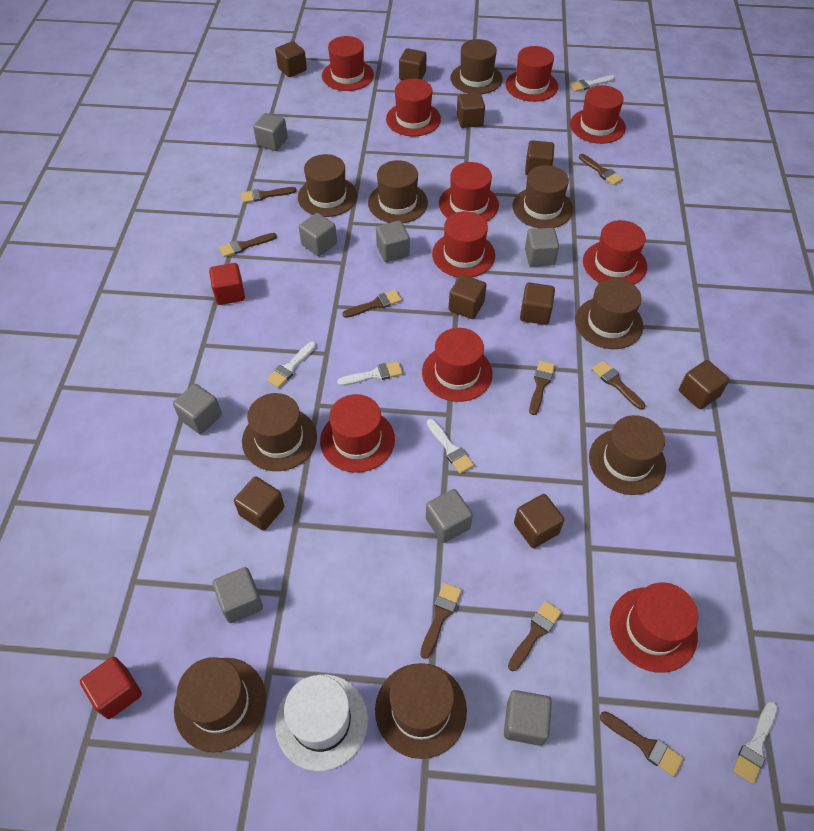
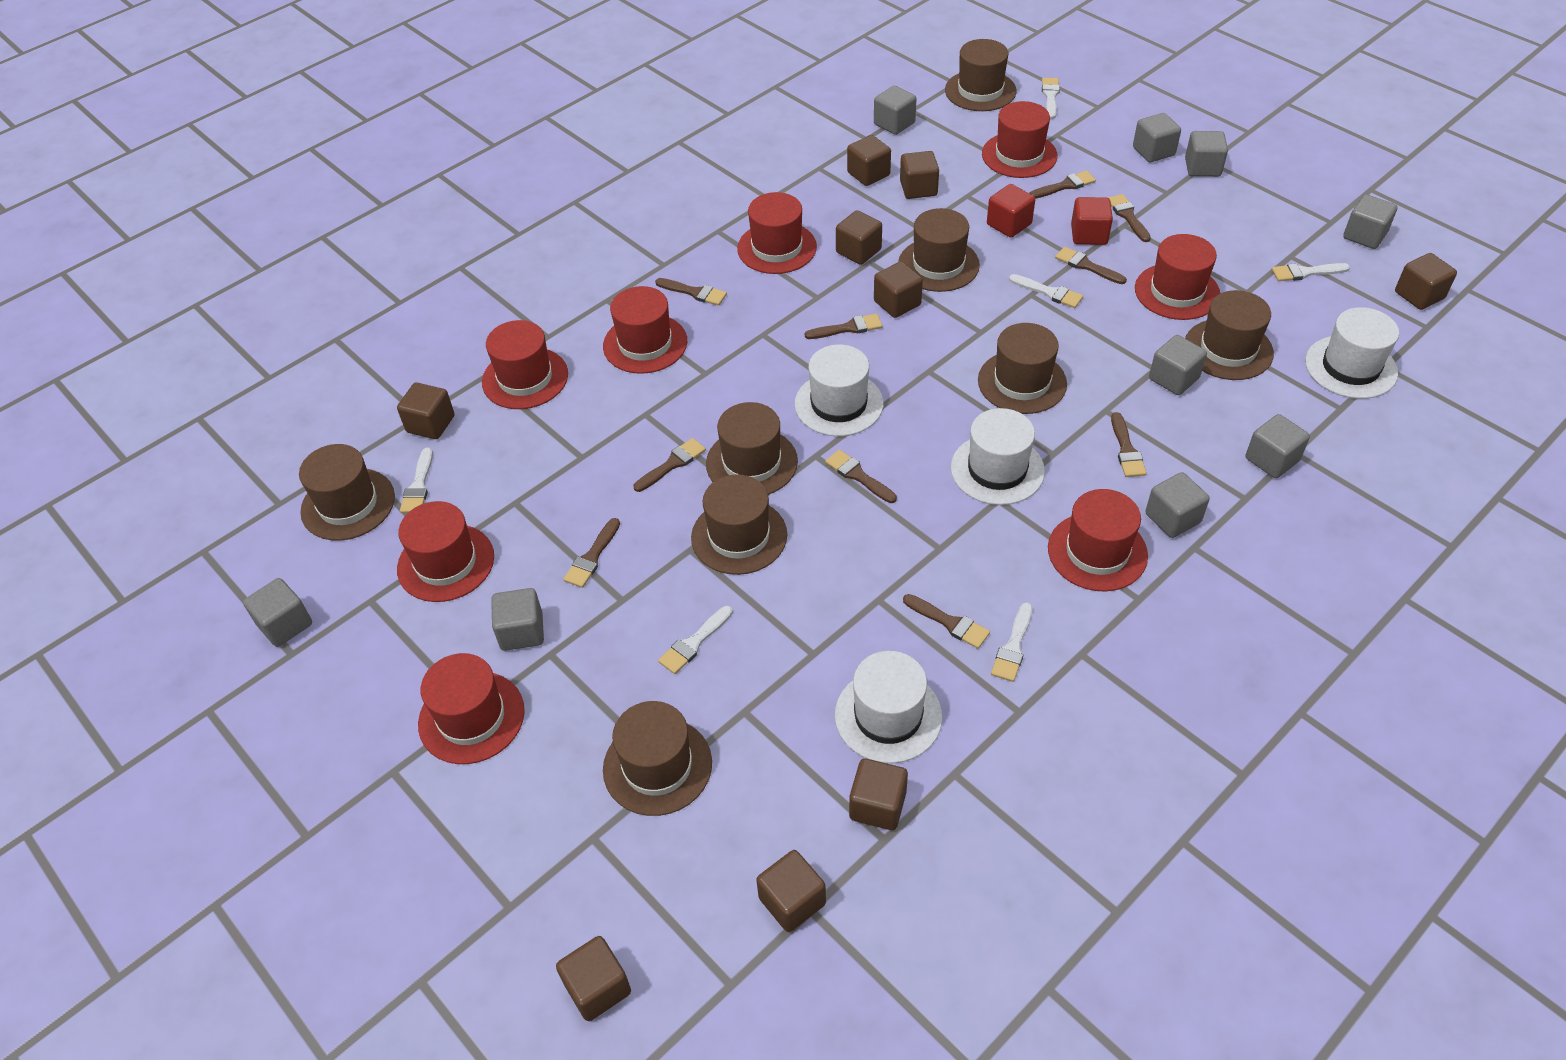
brown brush: [219,233,277,257] [241,187,296,203] [342,290,402,318] [420,583,462,659] [508,601,562,671] [529,361,555,415] [579,154,623,186] [592,361,645,410] [600,711,684,777] = 9 -> [563,518,620,588] [634,438,706,492] [655,278,727,306] [805,313,883,339] [825,450,897,503] [903,594,990,649] [1029,171,1096,199] [1055,247,1127,284] [1108,194,1151,242] [1111,412,1147,477] = 10
brown hat: [174,657,266,753] [242,393,317,471] [298,154,357,217] [368,160,428,223] [375,663,467,759] [450,39,503,94] [513,165,573,228] [575,278,643,349] [589,415,666,495] = 9 -> [299,444,395,541] [603,701,712,816] [691,474,787,575] [706,402,798,495] [898,208,980,292] [945,39,1016,111] [978,323,1067,414] [1185,290,1274,380] = 8
grey cube: [173,384,222,434] [213,567,263,623] [253,113,288,151] [299,213,337,256] [376,221,410,262] [426,489,473,543] [504,690,552,746] [525,228,559,266] = 8 -> [243,578,312,647] [491,588,544,651] [874,86,917,135] [1133,113,1181,162] [1146,472,1210,538] [1149,335,1207,395] [1185,131,1228,177] [1246,414,1310,478] [1343,195,1398,249] = 9
red hat: [320,394,395,473] [322,36,374,91] [386,79,441,136] [422,328,493,402] [432,211,495,277] [439,162,499,222] [505,46,558,102] [570,85,626,144] [583,220,647,285] [610,582,698,673] = 10 -> [397,501,494,602] [418,653,525,764] [482,320,568,409] [603,286,687,374] [737,192,817,274] [982,101,1057,178] [1048,489,1148,591] [1135,234,1220,320] = 8
white brush: [266,342,316,388] [337,361,403,386] [427,419,474,474] [570,75,615,92] [733,701,778,784] = 5 -> [400,448,433,513] [658,606,733,674] [991,602,1032,682] [1009,274,1083,308] [1042,78,1060,119] [1272,263,1350,281] = 6
white hat: [275,674,368,771] = 1 -> [795,345,883,436] [835,651,942,763] [951,408,1045,505] [1305,307,1399,399] = 4

